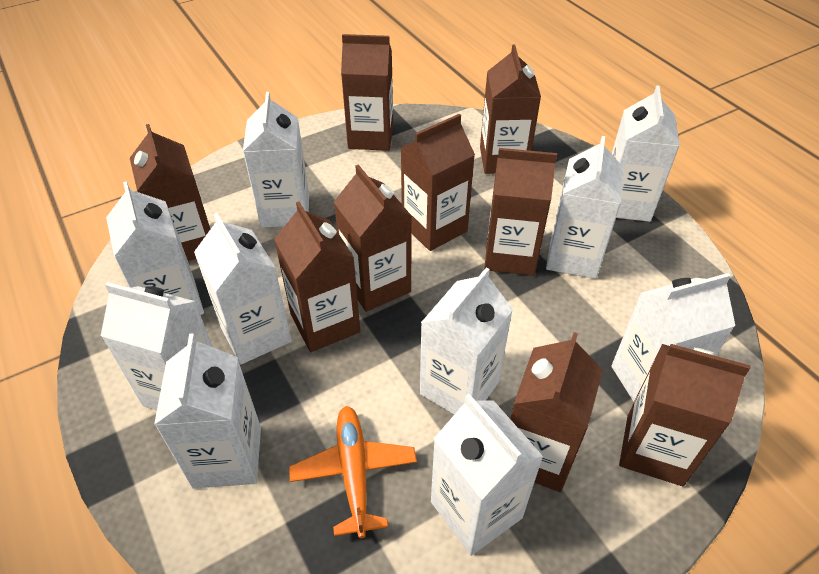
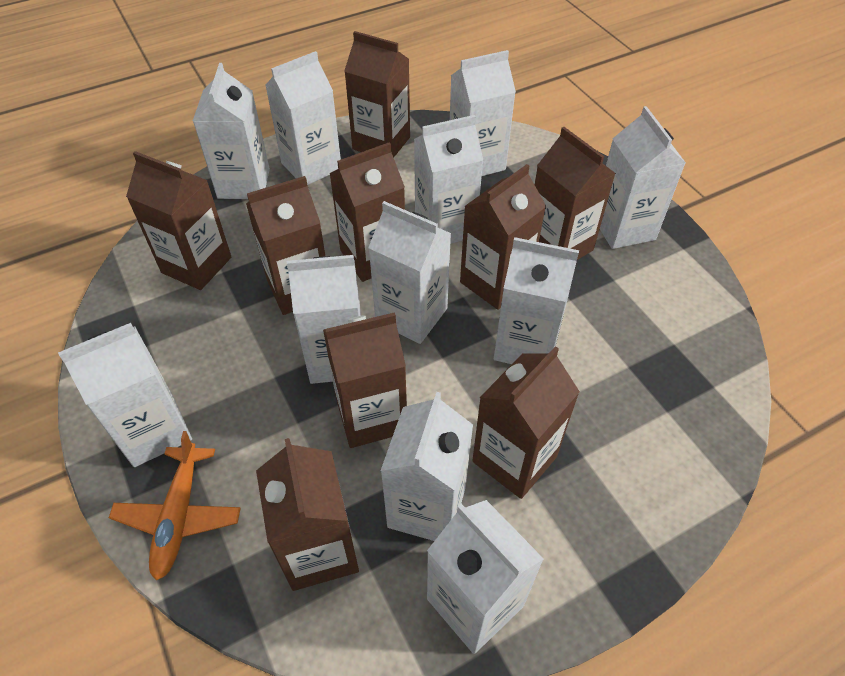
white carton: [101,282,212,411] [106,181,204,315] [154,333,261,489] [194,213,292,365] [243,92,309,228] [420,267,513,415] [431,394,543,556] [546,136,624,279] [611,273,735,402] [612,85,680,222] = 10 -> [58,323,192,467] [193,63,270,199] [265,51,341,185] [287,255,361,384] [368,201,451,344] [381,392,473,541] [414,115,483,244] [427,500,544,654] [450,50,516,176] [494,237,579,364] [600,106,686,249] = 11

